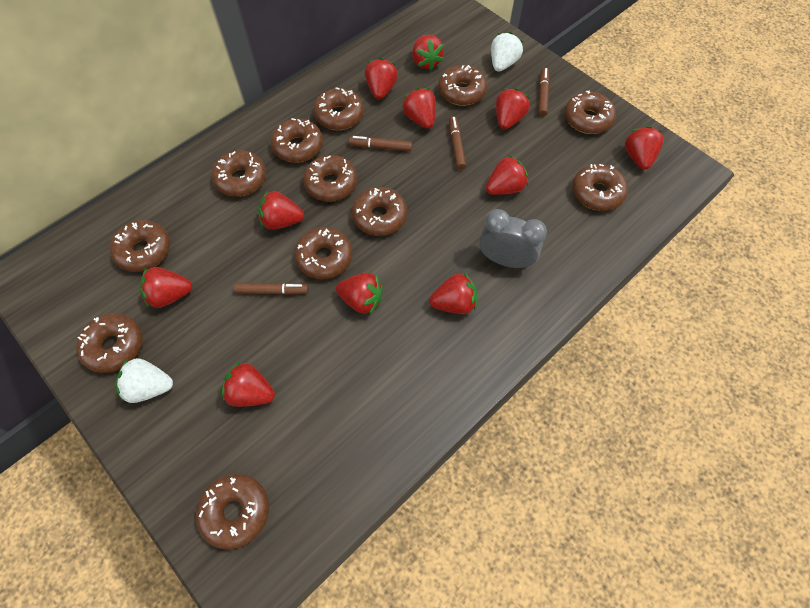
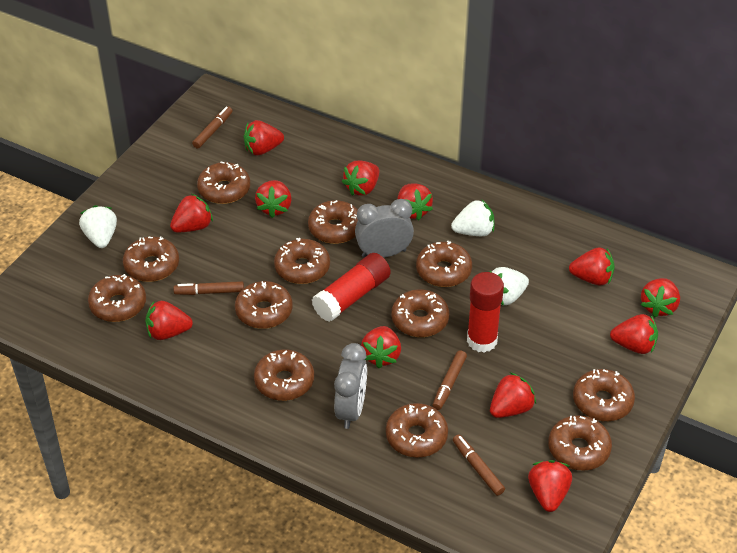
grey clock: [479,209,547,268] = 1 -> [334,343,367,429] [355,199,414,258] = 2
red glue stick: none = 0 -> [312,253,391,322] [467,272,504,353] = 2
red strawberry: [140,267,192,308] [222,362,275,407] [258,191,304,230] [336,273,383,314] [365,58,398,99] [402,88,436,129] [412,35,444,70] [429,272,477,314] [486,155,528,195] [496,88,530,129] [625,126,663,170] = 11 -> [145,300,193,340] [170,194,213,232] [244,120,284,155] [255,180,292,218] [342,161,379,196] [361,326,401,368] [398,183,433,221] [490,372,536,418] [528,460,572,512] [569,247,615,286] [610,314,658,354] [640,278,680,318] = 12
white strawberry: [116,358,173,403] [491,32,523,72] = 2 -> [79,205,117,248] [451,199,495,236] [490,267,529,305] = 3

